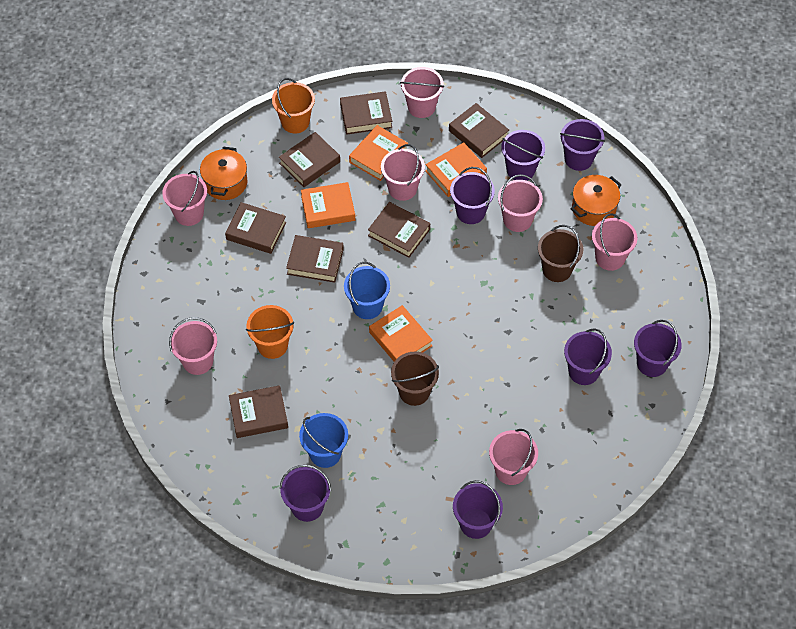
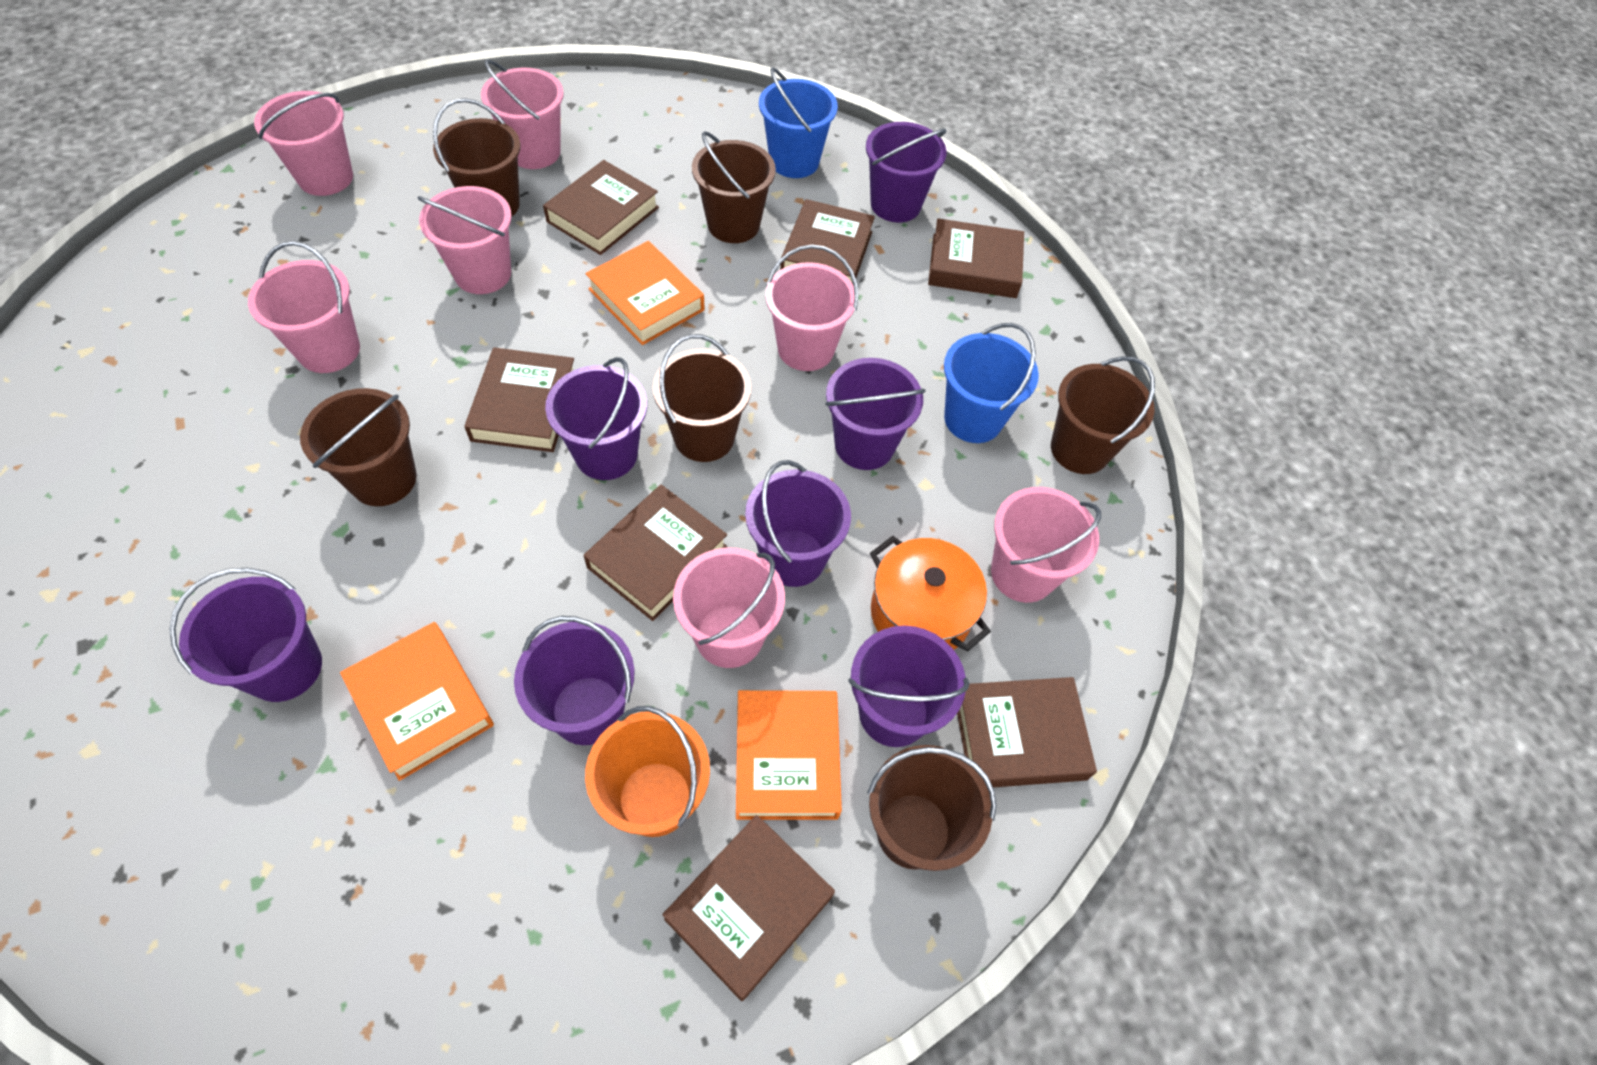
brown bucket: [391,352,439,406] [538,225,583,282] = 2 -> [300,388,417,506] [433,98,520,216] [653,334,751,462] [692,131,776,243] [867,745,996,871] [1051,356,1155,474] = 6
orange book: [301,182,355,228] [349,125,408,181] [369,305,433,362] [425,142,487,197] = 4 -> [340,622,494,781] [586,241,705,345] [736,690,842,820] = 3
orange bucket: [246,305,294,359] [272,78,315,133] = 2 -> [585,706,710,837] = 1
orange pot: [200,146,248,200] [571,175,622,226] = 2 -> [870,536,991,651] = 1

